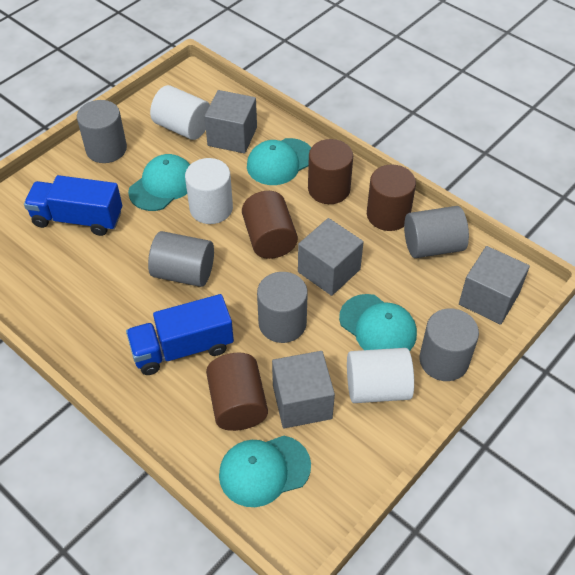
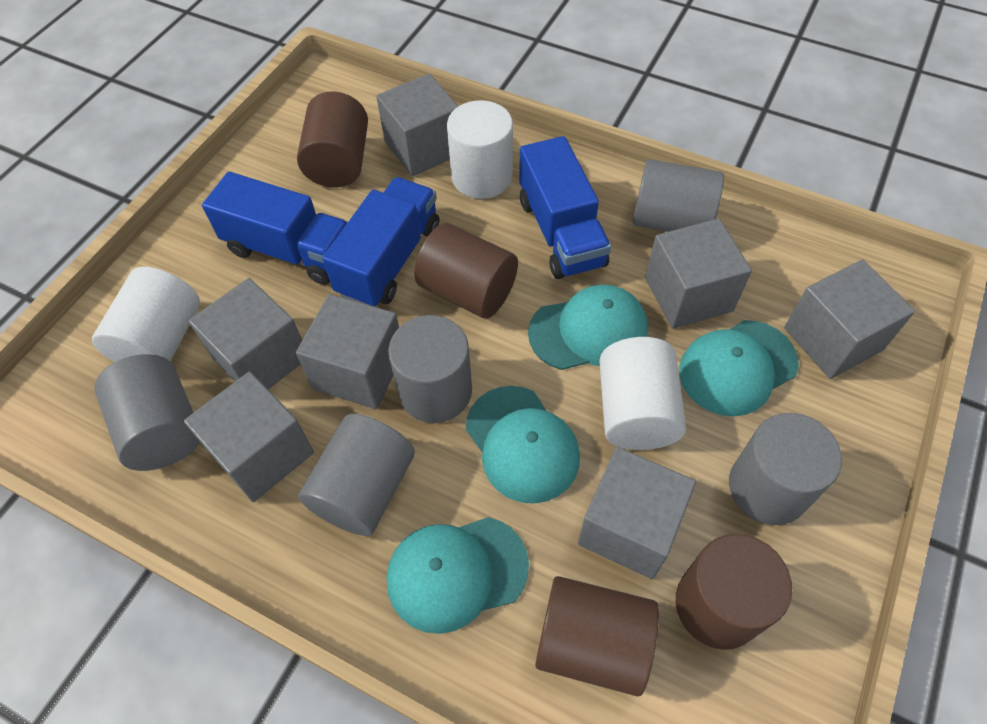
blue truck: [24,175,122,236] [126,294,234,375] = 2 -> [202,172,348,285] [323,177,439,306] [519,136,611,279] = 3
grey cube: [204,90,257,153] [272,351,335,428] [298,218,364,296] [459,246,530,325] = 4 -> [184,371,314,502] [189,278,302,389] [296,294,399,409] [376,73,459,177] [578,447,696,579] [645,218,752,329] [784,260,915,379] = 7

